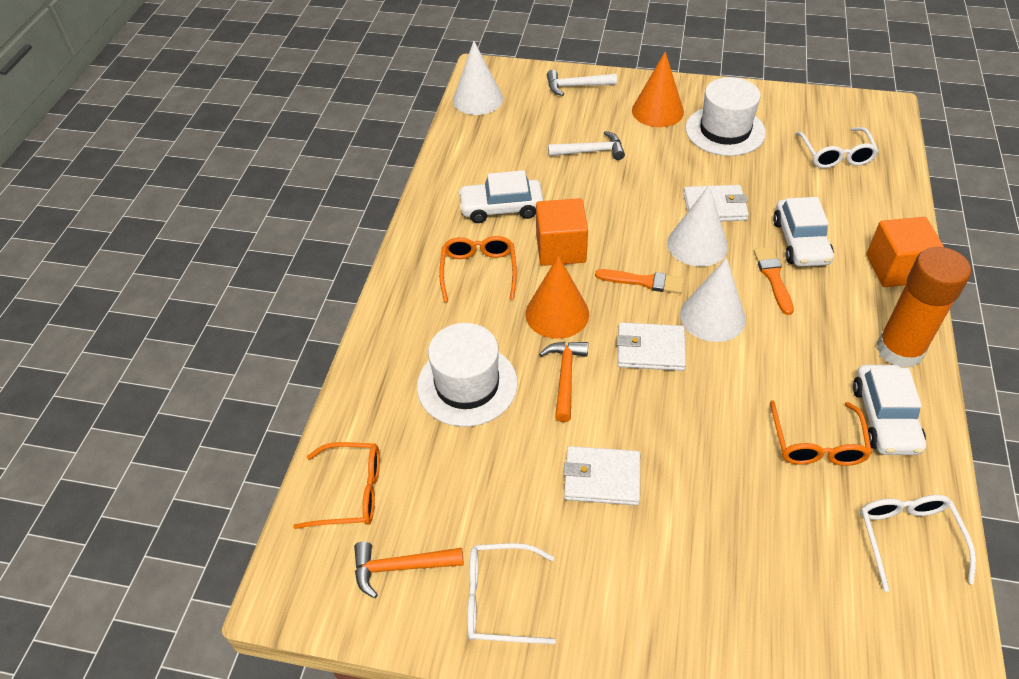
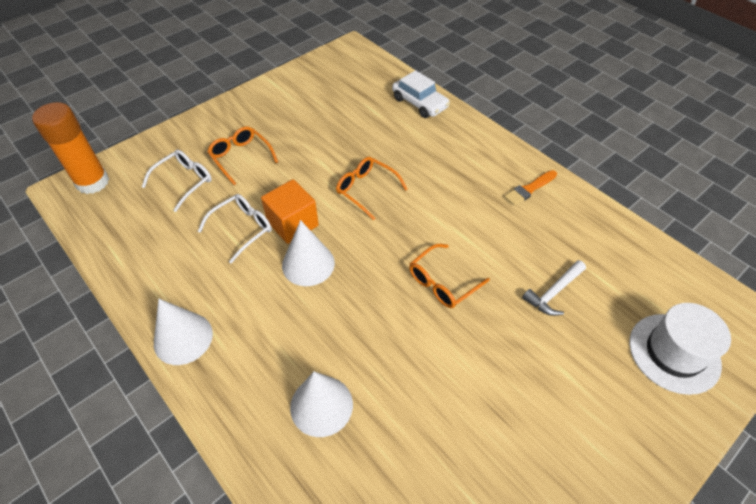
orange brush: [595,269,684,294] [754,247,794,315] = 2 -> [504,170,557,206] = 1
orange cone: [526,255,589,339] [632,51,684,127] = 2 -> none = 0
orange cube: [536,198,588,266] [866,217,944,287] = 2 -> [261,179,319,244] = 1
orange hammer: [354,542,464,598] [539,342,588,422] = 2 -> none = 0
white car: [458,170,544,223] [773,197,834,267] [853,365,926,455] = 3 -> [392,70,450,118] = 1
white glasses: [467,543,556,644] [796,127,879,168] [860,495,976,592] = 3 -> [142,150,212,212] [198,194,272,263] = 2
white hammer: [547,70,617,96] [548,131,625,160] = 2 -> [522,260,586,316] = 1
white hat: [417,323,518,427] [686,77,766,156] = 2 -> [629,303,731,395] = 1
white wallet: [563,446,640,505] [617,322,686,371] [683,185,749,221] = 3 -> none = 0

